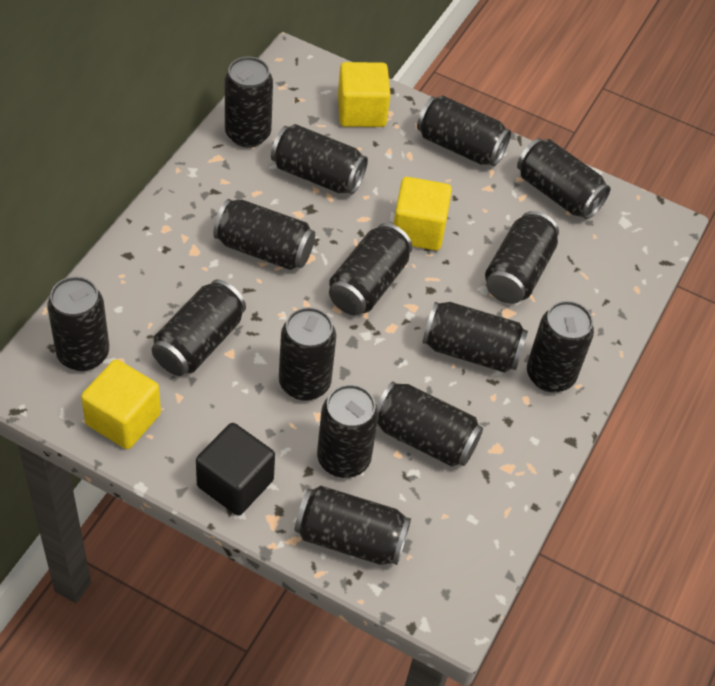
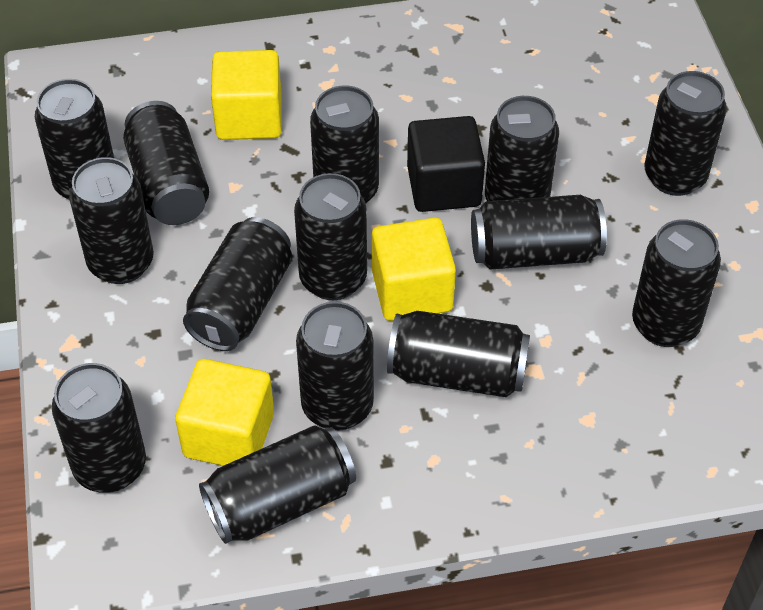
black can: [47,276,109,371] [152,280,246,376] [213,199,315,270] [225,57,273,148] [271,124,368,194] [279,307,336,401] [295,486,411,565] [317,384,379,478] [329,223,413,315] [377,381,483,467] [417,95,511,166] [423,302,528,373] [485,211,559,304] [517,138,610,219] [527,301,594,393] = 15 -> [35,79,114,200] [52,363,146,493] [69,157,154,284] [123,101,209,225] [183,217,292,351] [199,425,356,544] [294,173,367,300] [296,302,374,431] [310,85,379,203] [387,311,530,397] [471,195,607,269] [485,96,559,201] [632,219,721,347] [645,71,727,196] = 14

